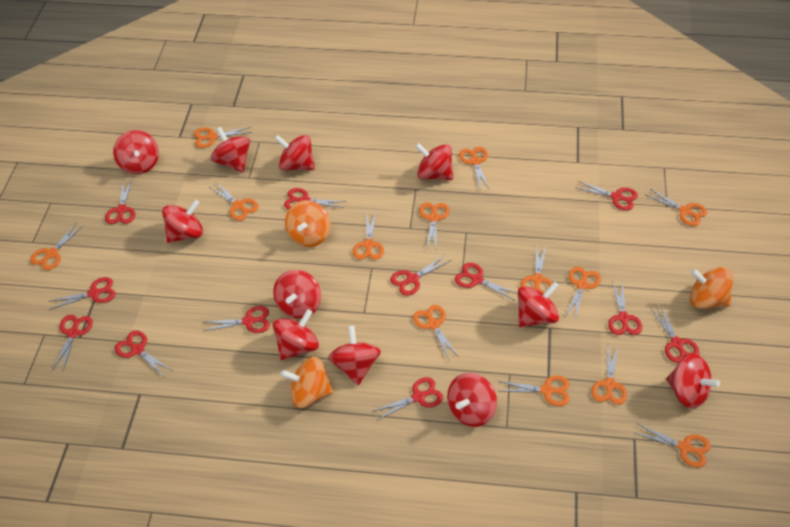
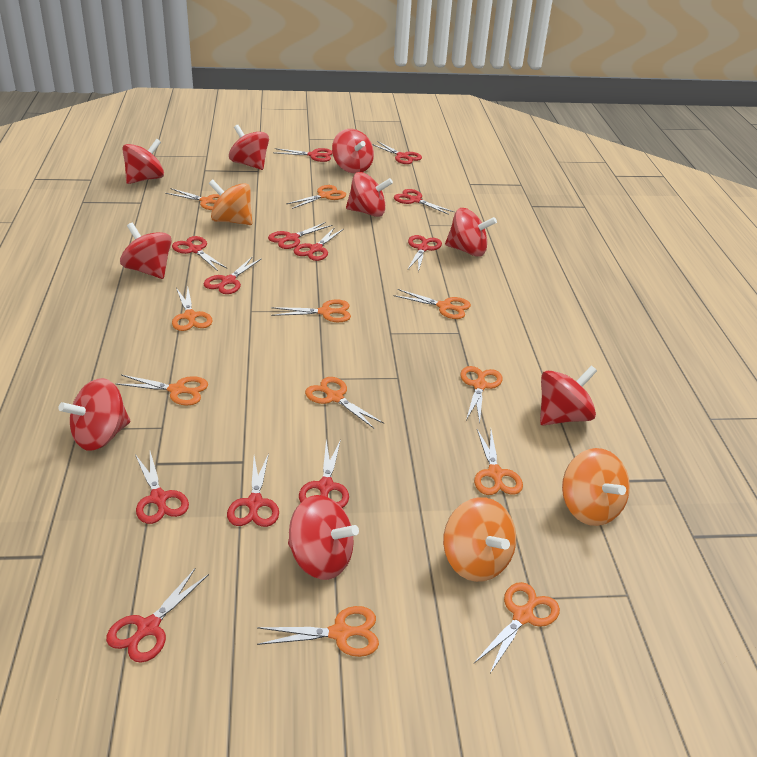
orange scissors: [30,224,83,270] [194,127,252,148] [210,182,258,221] [353,212,384,260] [413,305,459,359] [419,202,449,248] [459,147,489,189] [498,375,570,406] [521,245,552,293] [565,267,601,319] [591,347,627,405] [634,424,711,467] [646,189,707,226] = 13 -> [116,375,208,405] [165,188,220,210] [172,287,212,331] [257,606,379,657] [271,299,351,322] [286,185,346,209] [305,377,384,429] [393,289,471,319] [460,366,502,423] [474,429,523,495] [474,582,560,675] = 11
red spinning top: [113,130,159,174] [162,200,203,243] [211,127,250,172] [273,270,321,318] [273,309,319,360] [274,135,315,171] [328,326,381,385] [415,143,453,180] [447,373,497,427] [518,282,559,327] [666,354,720,408] = 11 -> [59,378,130,451] [120,223,172,279] [122,139,164,184] [229,125,269,170] [288,495,359,580] [332,129,374,174] [346,172,393,217] [445,208,497,257] [540,366,597,425] = 9

